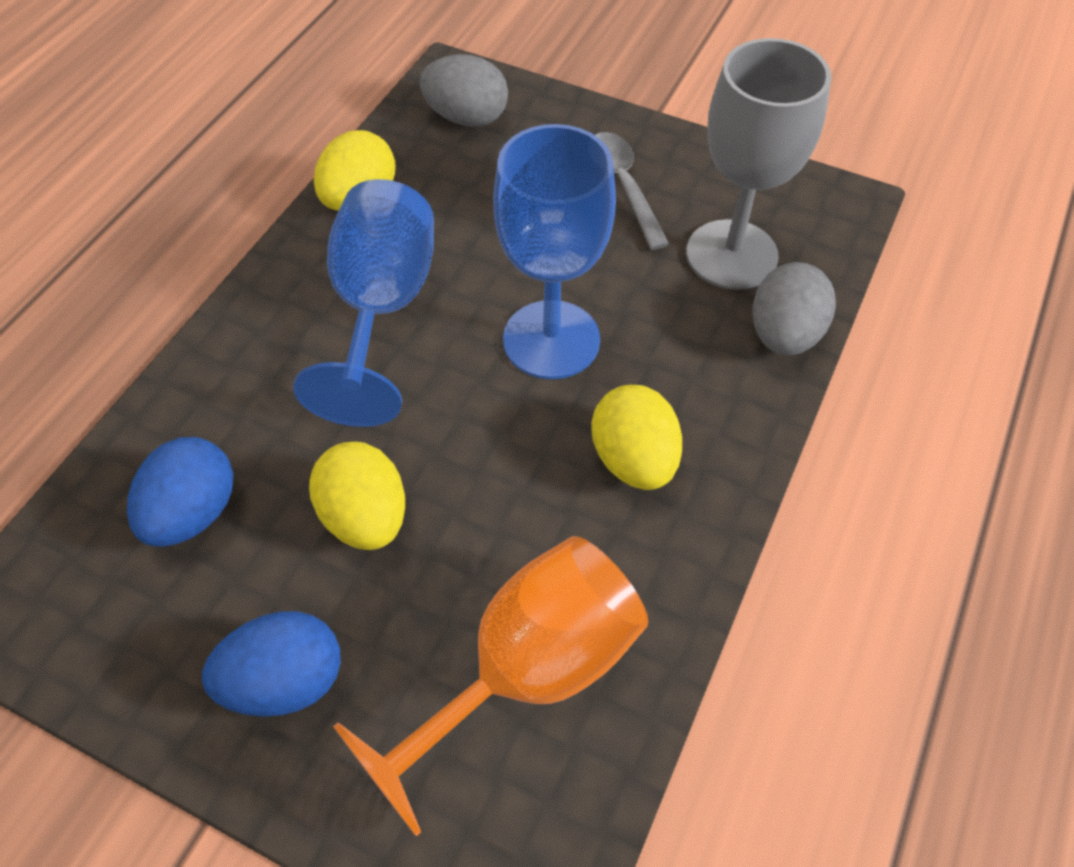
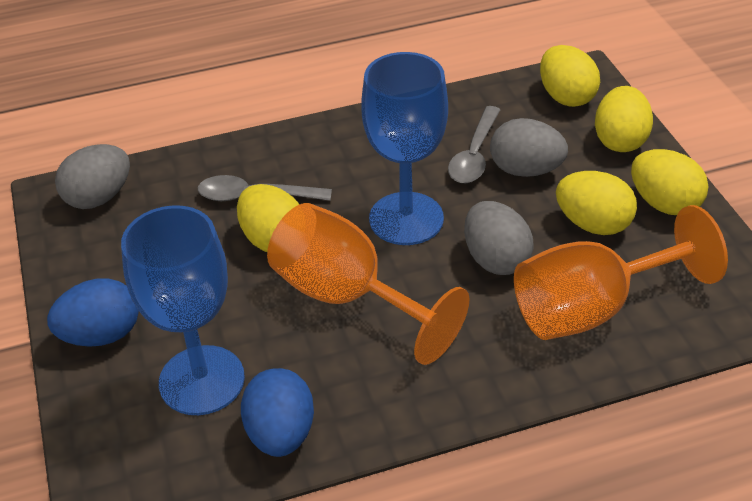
grey egg: [419,54,508,127] [753,262,836,355] = 2 -> [55,144,130,209] [464,201,534,275] [490,118,568,177] = 3
grey goblet: [686,38,831,290] = 1 -> none = 0
grey spoon: [595,132,669,250] = 1 -> [198,175,332,201] [448,106,500,183] = 2
orange goblet: [333,536,648,837] = 1 -> [267,203,470,365] [514,205,728,340] = 2
yellow egg: [309,442,405,550] [314,130,396,211] [591,385,682,490] = 3 -> [237,184,299,252] [540,45,600,107] [556,171,637,235] [595,86,653,152] [631,149,709,215] = 5

